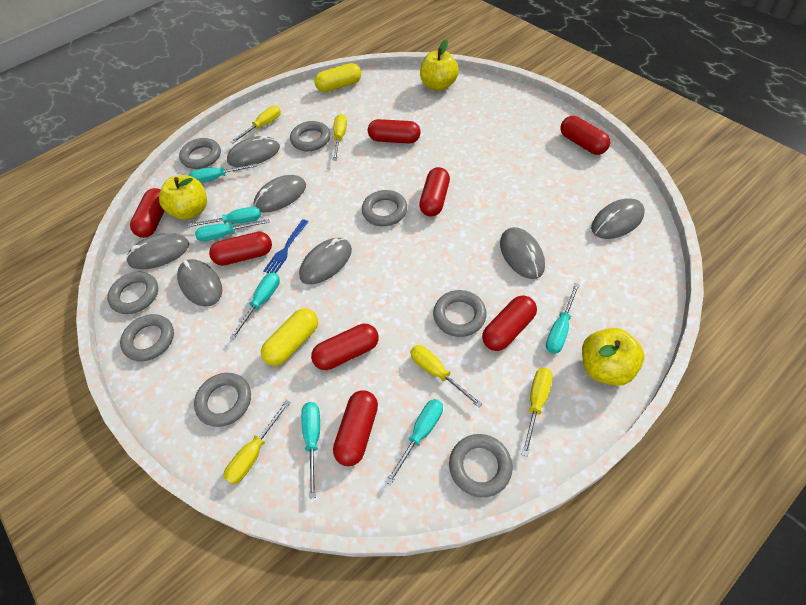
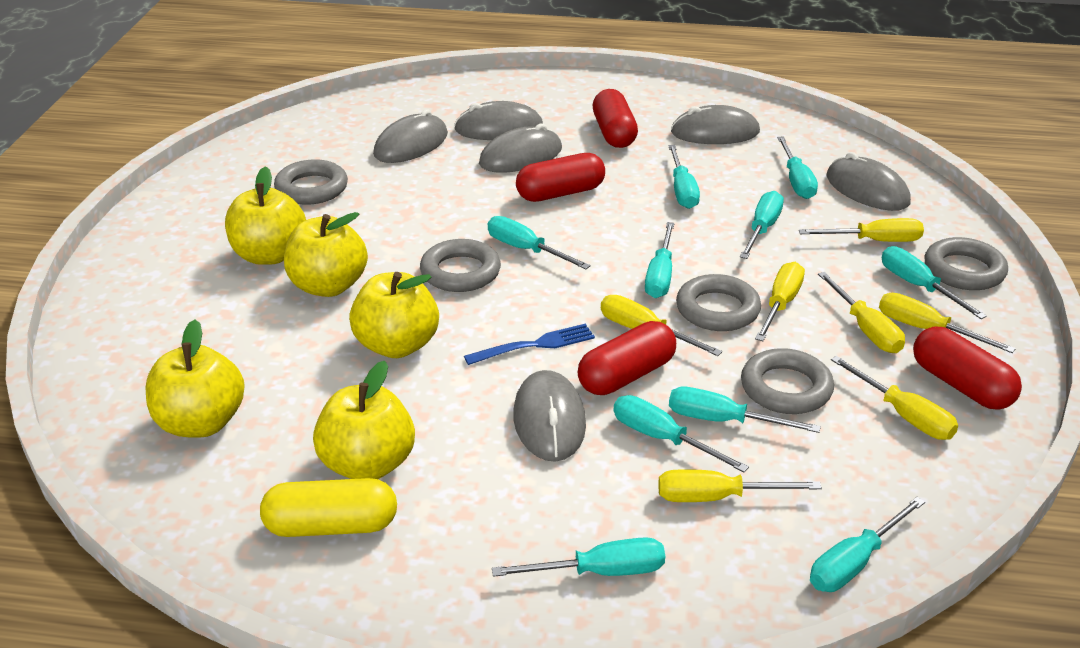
grey mouse: [126,233,189,269] [177,259,222,307] [227,136,280,167] [254,175,306,212] [299,238,352,284] [500,227,545,279] [591,198,645,239] = 7 -> [373,109,448,163] [454,101,543,140] [479,123,562,173] [513,370,586,462] [671,105,760,144] [826,152,911,211] = 6
grey ring: [107,272,158,314] [120,314,174,361] [179,138,221,169] [194,373,251,427] [290,121,330,151] [362,190,407,226] [433,290,487,337] [449,434,513,497] = 8 -> [274,159,348,204] [420,239,501,292] [676,274,761,331] [741,348,834,414] [924,237,1008,290] = 5
red capsule: [130,188,164,238] [209,232,272,266] [311,324,379,370] [333,390,378,466] [368,119,420,144] [419,167,450,216] [482,296,537,351] [560,116,610,155] = 8 -> [516,153,605,202] [578,321,676,395] [593,89,638,148] [913,326,1022,410] = 4
turquoise screwdriver: [188,207,261,227] [189,163,257,183] [195,219,269,241] [230,273,280,340] [301,402,320,499] [386,399,443,485] [546,283,580,354] = 7 -> [488,216,591,269] [492,537,665,577] [613,395,749,473] [645,222,675,298] [668,145,700,209] [669,387,821,433] [740,191,784,259] [777,137,818,199] [810,497,925,592] [882,246,987,319] = 10
yellow apple: [159,175,207,220] [420,39,459,91] [582,328,644,386] = 3 -> [145,320,245,438] [225,166,306,265] [284,212,368,297] [313,361,415,479] [349,272,439,358] = 5
yellow capsule: [261,309,318,366] [314,63,361,92] = 2 -> [260,478,397,537] = 1
yellow screwdriver: [224,400,291,485] [230,106,281,143] [333,114,347,161] [410,345,482,408] [521,368,553,456] = 5 -> [601,295,722,356] [658,469,822,502] [755,262,805,341] [799,218,924,242] [818,272,905,353] [831,356,958,440] [879,293,1016,353] = 7

